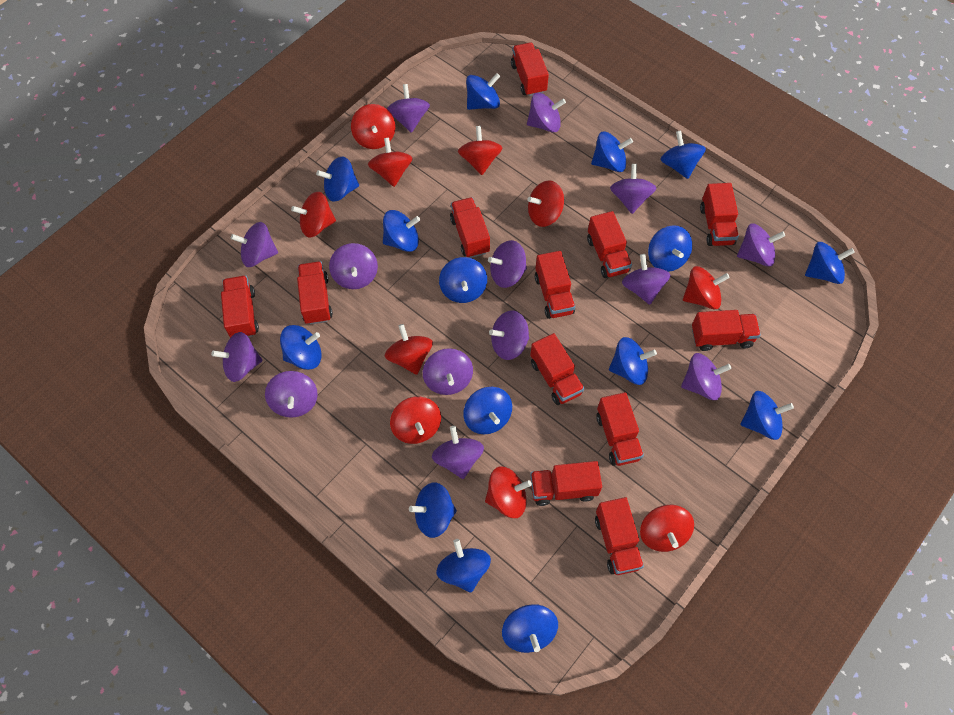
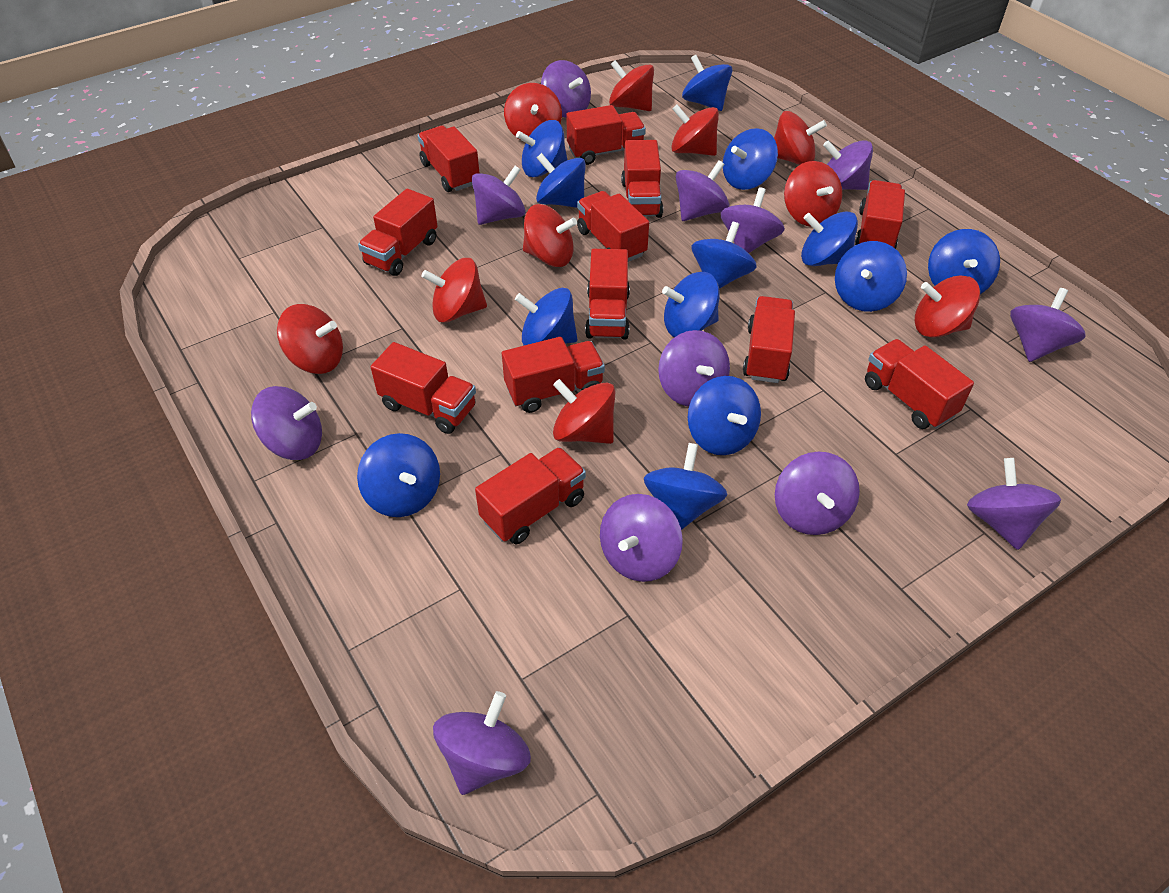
blue spinning top: [280,325,322,370] [316,157,359,202] [383,210,420,252] [409,482,457,538] [436,539,491,593] [439,257,487,303] [463,387,512,435] [466,73,500,110] [502,604,558,653] [591,131,633,172] [609,337,657,385] [648,226,692,272] [660,130,706,179] [740,391,794,440] [805,242,855,284] = 15 -> [357,433,440,517] [515,288,577,345] [516,120,567,177] [536,153,586,208] [644,443,728,530] [662,272,720,337] [682,55,733,111] [688,376,761,455] [692,222,757,289] [723,128,778,190] [801,211,858,266] [835,241,907,312] [928,229,1000,294] = 13
purple spinning top: [211,332,263,382] [231,222,278,267] [265,371,318,418] [329,243,378,289] [387,84,430,133] [423,348,473,395] [432,426,484,479] [488,240,527,288] [489,310,529,360] [527,93,566,133] [610,164,657,214] [622,254,671,305] [681,353,731,400] [737,223,785,267] = 14 -> [251,386,322,460] [433,691,531,795] [472,166,526,225] [541,60,591,118] [600,494,683,582] [658,330,730,406] [675,161,730,221] [721,187,785,253] [775,452,860,535] [823,140,873,190] [967,458,1061,550] [1010,288,1086,362] = 12

